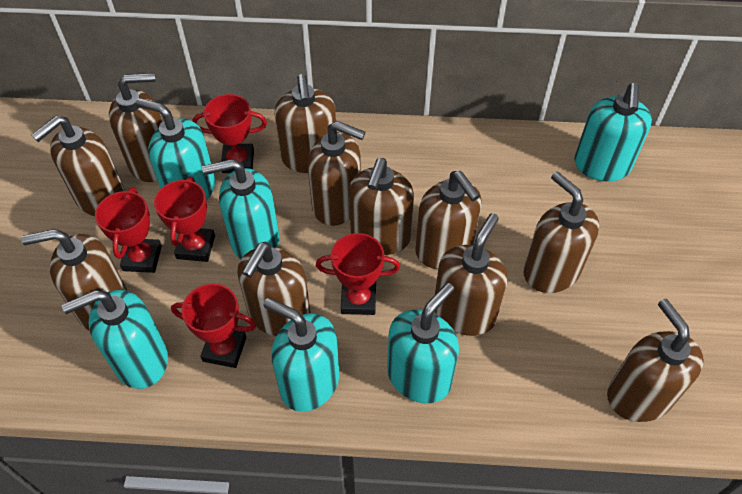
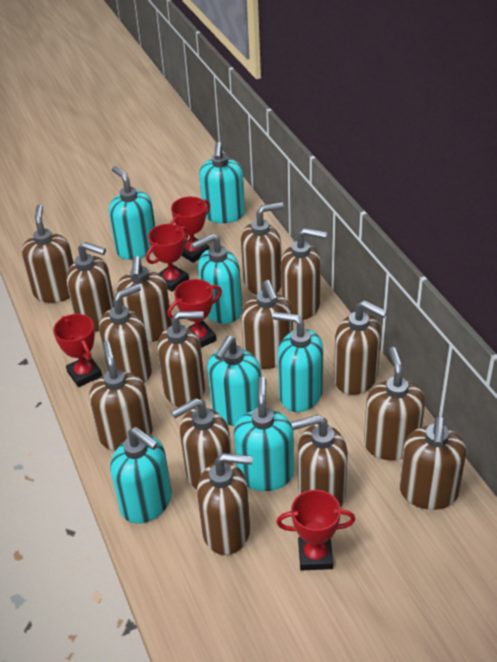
brown soap dispenser: [21,229,127,331] [31,115,125,216] [109,73,163,182] [237,242,311,336] [275,74,336,173] [307,121,365,226] [349,158,414,255] [415,171,481,269] [435,213,508,336] [523,171,599,293] [607,299,704,422] = 11 -> [22,204,74,303] [66,242,114,332] [89,341,153,451] [99,284,152,383] [116,256,172,342] [157,311,205,407] [171,398,232,490] [197,453,253,555] [241,202,284,295] [241,280,293,369] [281,228,327,320] [291,415,348,507] [334,300,387,395] [364,347,425,460] [399,416,466,510] = 15
turquoise soap dispenser: [62,290,168,389] [136,98,215,201] [202,159,279,259] [263,298,340,412] [387,283,459,403] [574,83,652,182] = 6 -> [109,166,156,260] [110,427,172,524] [192,234,242,324] [199,142,245,223] [207,336,261,426] [234,377,294,491] [272,312,324,412] = 7

